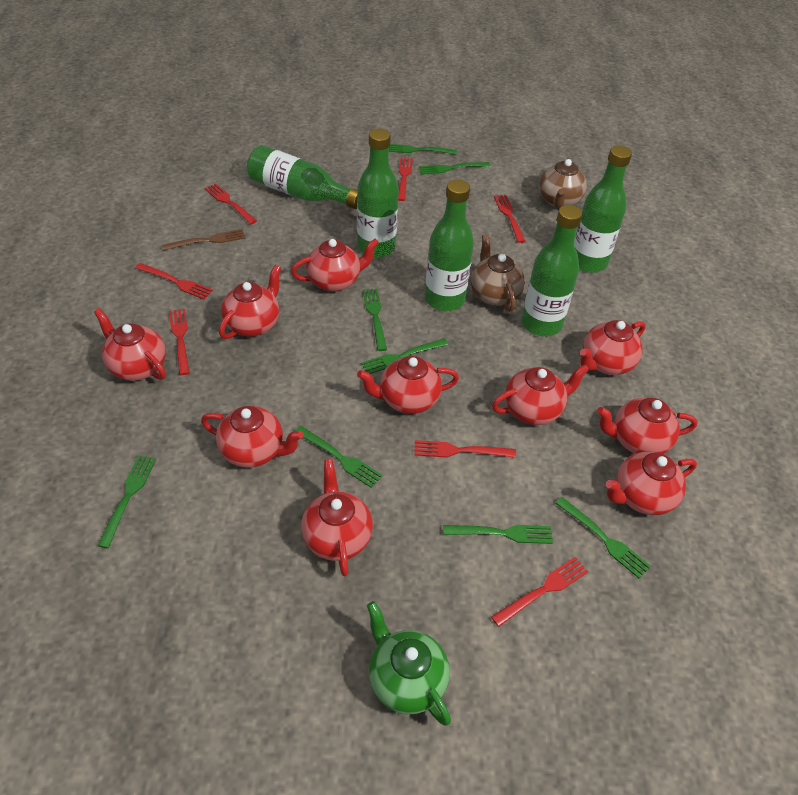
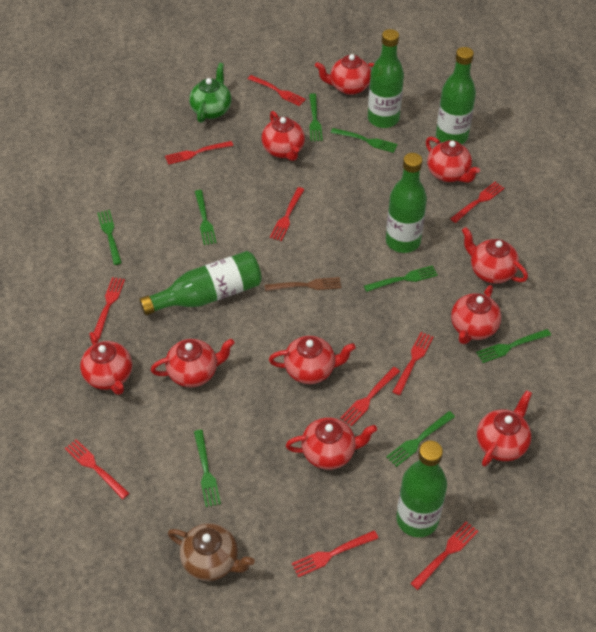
brown teapot: [471,234,525,312] [539,158,587,208] = 2 -> [168,523,255,581] = 1
red fork: [135,263,213,299] [169,309,190,375] [204,183,257,224] [398,157,413,201] [414,440,516,458] [491,557,589,627] [494,195,526,243] = 7 -> [65,439,129,499] [94,277,125,339] [165,141,233,165] [248,75,306,106] [270,187,305,241] [292,530,378,577] [340,367,400,427] [393,332,434,395] [410,521,478,590] [450,182,504,223] = 10

